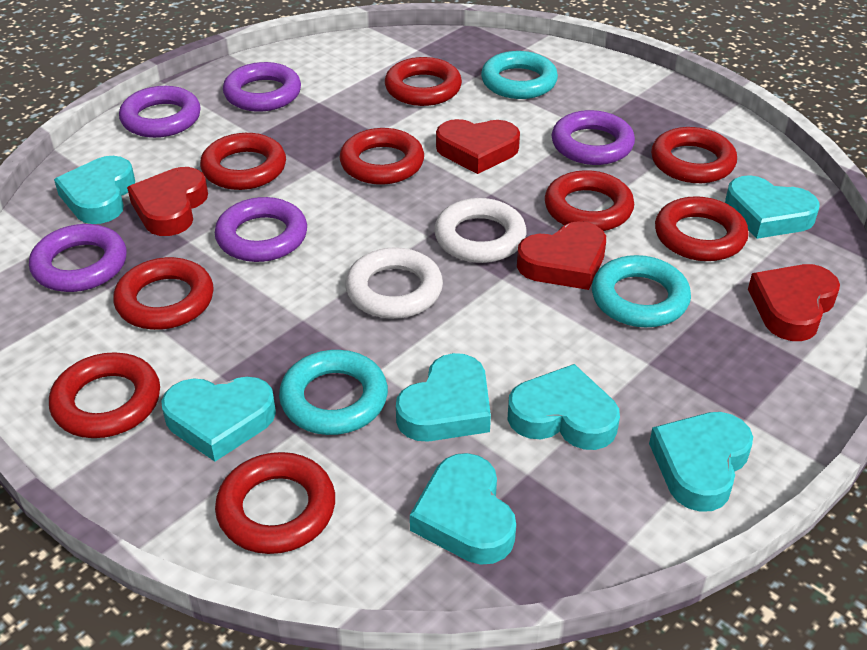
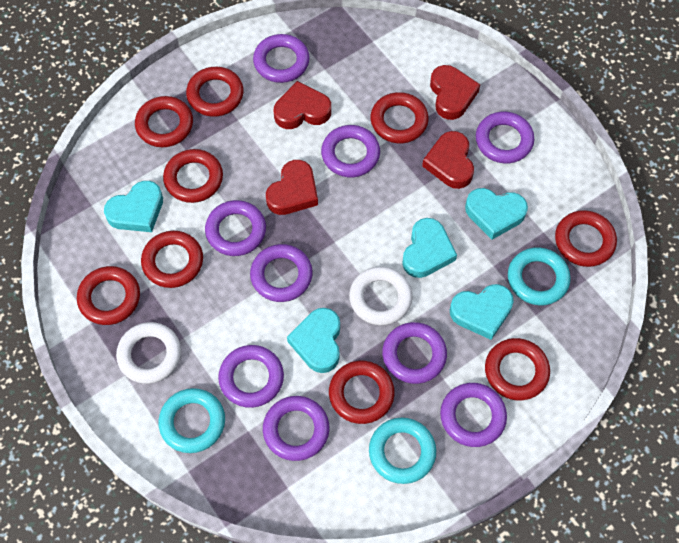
purple ring: [29,224,127,292] [119,86,201,138] [215,197,307,262] [223,62,301,112] [552,110,635,165] = 5 -> [205,200,266,256] [218,345,284,408] [250,244,313,302] [253,34,310,83] [263,396,329,461] [321,125,380,177] [382,322,447,384] [440,383,507,447] [476,112,534,163] = 9
turquoise heart: [54,156,135,224] [161,377,276,462] [396,353,491,442] [410,453,516,565] [508,364,620,450] [649,412,753,512] [725,175,820,239] = 7 -> [104,181,163,232] [287,308,340,373] [402,218,457,278] [450,284,514,340] [465,188,528,240] = 5

